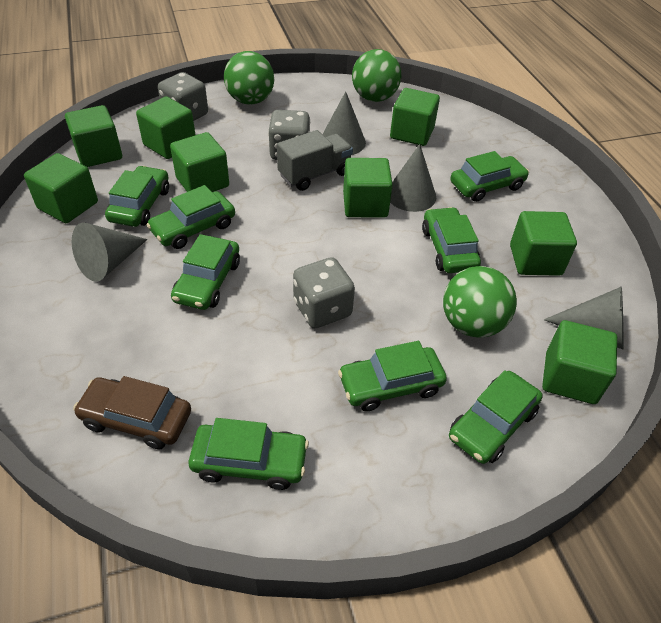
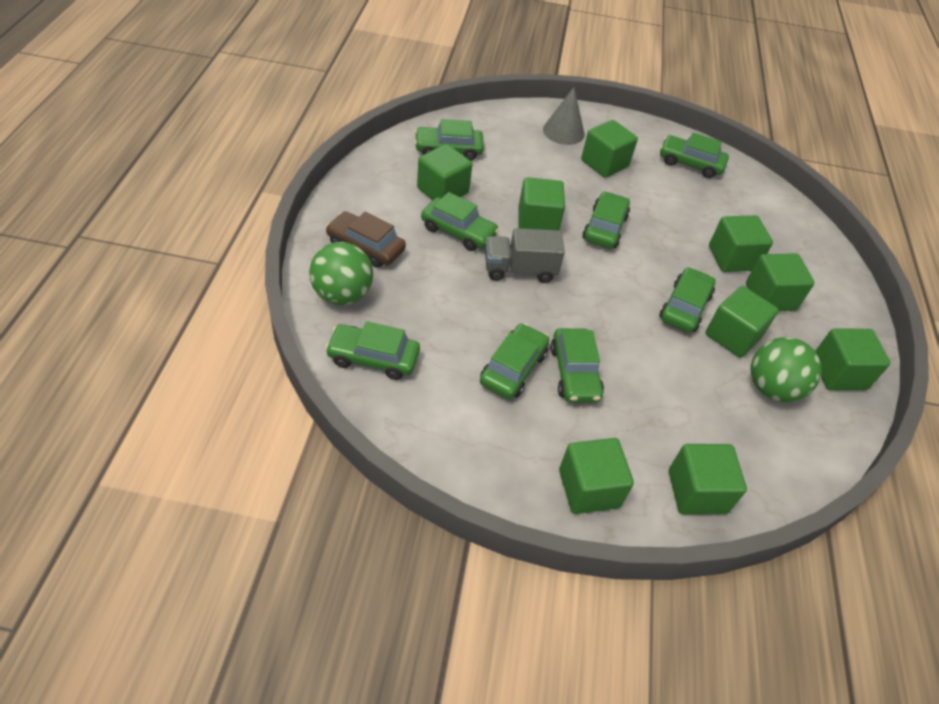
green ball: [224,51,274,105] [352,49,401,102] [443,266,517,338] = 3 -> [309,242,373,305] [751,337,822,402] = 2
green cube: [24,153,98,223] [65,105,122,167] [136,96,195,159] [170,132,229,192] [343,158,393,217] [390,88,440,146] [510,211,577,276] [542,320,617,404] = 8 -> [417,144,472,200] [518,177,565,230] [559,438,634,514] [581,120,638,178] [669,444,747,514] [705,286,779,358] [709,215,773,272] [746,253,815,311] [815,328,890,390] = 9
grey cone: [72,223,148,282] [322,91,366,155] [390,144,436,212] [544,287,624,350] = 4 -> [543,87,585,145] = 1
grey dice: [158,72,208,121] [268,110,310,160] [293,257,355,328] = 3 -> none = 0

